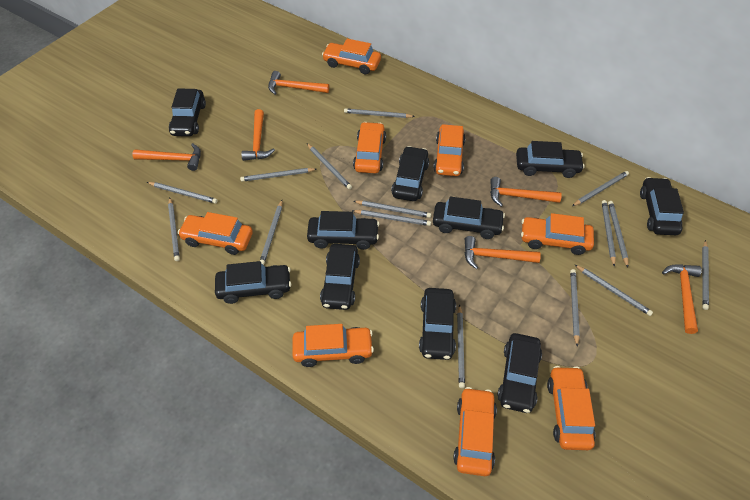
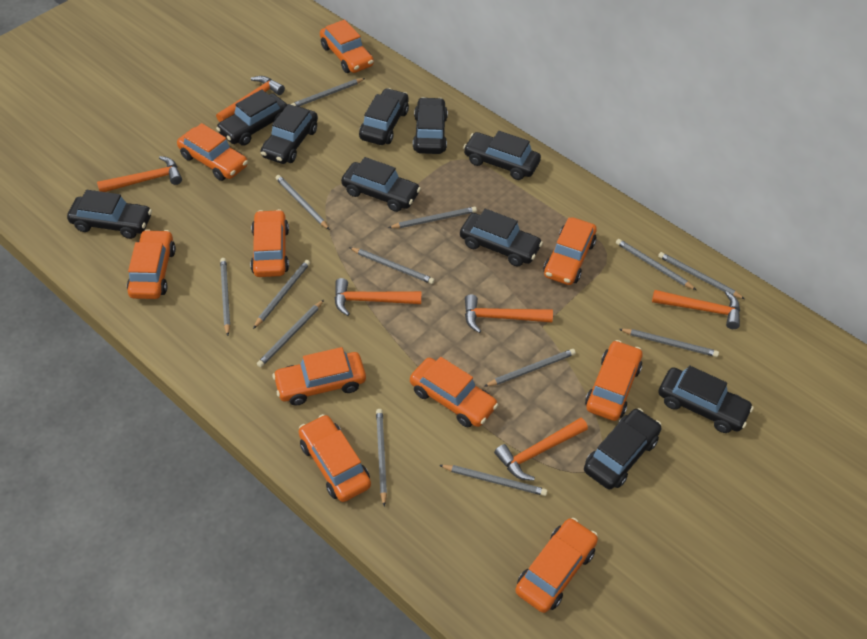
grey pencil: [147,182,218,204] [168,198,180,261] [240,168,316,182] [260,200,282,265] [307,144,352,189] [344,108,415,118] [352,210,431,226] [353,200,431,218] [457,305,465,388] [570,269,580,347] [572,171,629,206] [575,265,653,316] [602,200,616,267] [608,201,628,267] [702,240,709,310] = 15 -> [220,258,230,336] [253,260,310,329] [257,300,324,367] [276,175,330,230] [291,78,365,106] [349,247,435,284] [376,409,387,507] [388,207,477,228] [439,465,547,496] [484,349,576,387] [616,239,696,290] [619,329,719,357] [658,252,745,299] = 13
orange car: [178,212,253,255] [292,324,374,367] [322,39,381,74] [353,122,386,173] [433,124,466,176] [453,387,497,476] [521,213,594,255] [547,366,596,450] = 8 -> [127,229,176,299] [177,123,248,181] [250,209,289,277] [272,347,366,406] [299,414,371,502] [320,19,374,73] [410,357,498,428] [515,518,598,613] [543,217,597,285] [585,340,642,421] = 10

